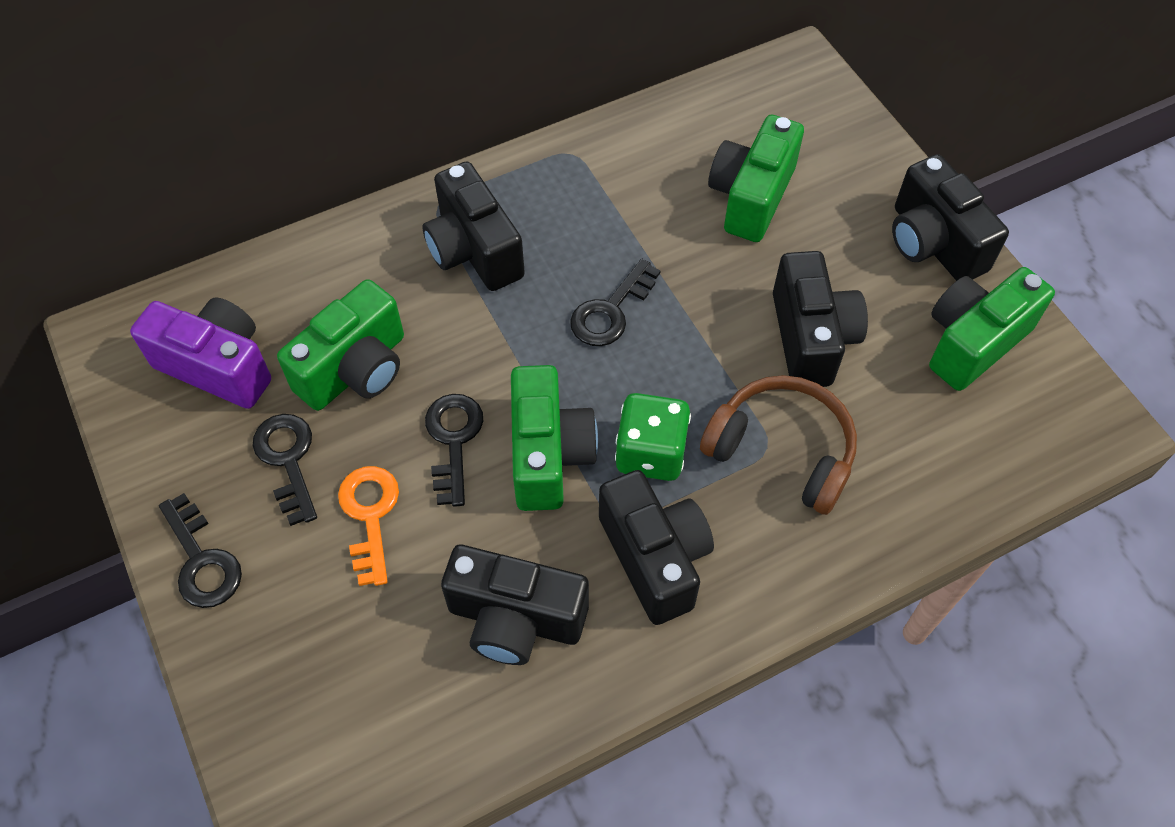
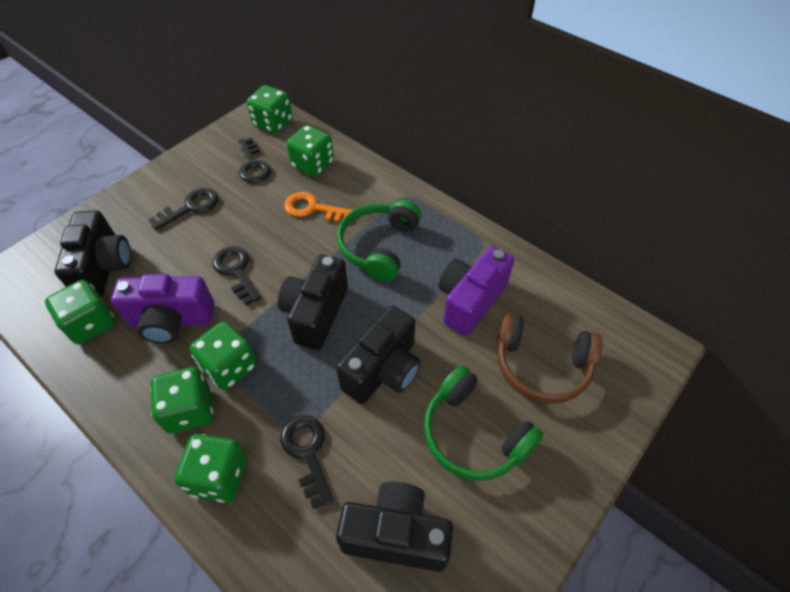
black camera: [422,161,525,291] [441,545,589,665] [599,470,714,625] [773,251,868,387] [892,154,1009,281] = 5 -> [54,210,131,297] [278,255,348,350] [336,306,421,404] [336,482,453,572] = 4
green camera: [277,279,404,411] [511,365,598,511] [708,115,804,242] [929,267,1055,391] = 4 -> none = 0
green dice: [615,393,691,481] = 1 -> [45,280,115,345] [150,367,213,434] [174,434,247,503] [190,321,257,390] [247,85,292,134] [286,125,334,177] = 6
green headphones: none = 0 -> [337,200,421,282] [424,366,543,481] = 2
purple camera: [130,297,271,409] = 1 -> [111,274,214,344] [438,246,514,336] = 2

